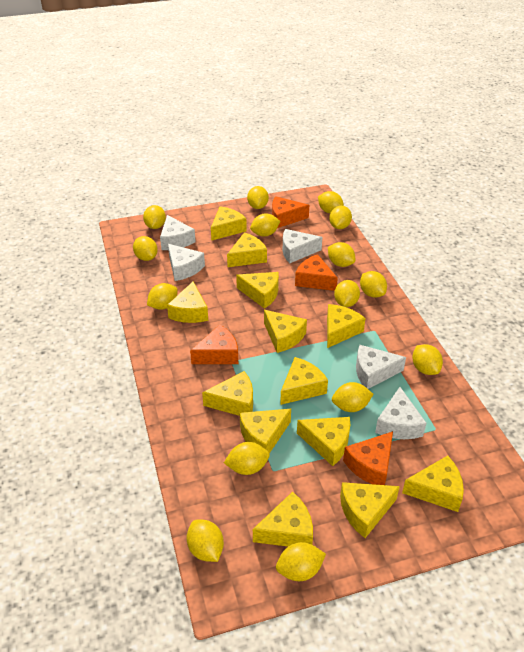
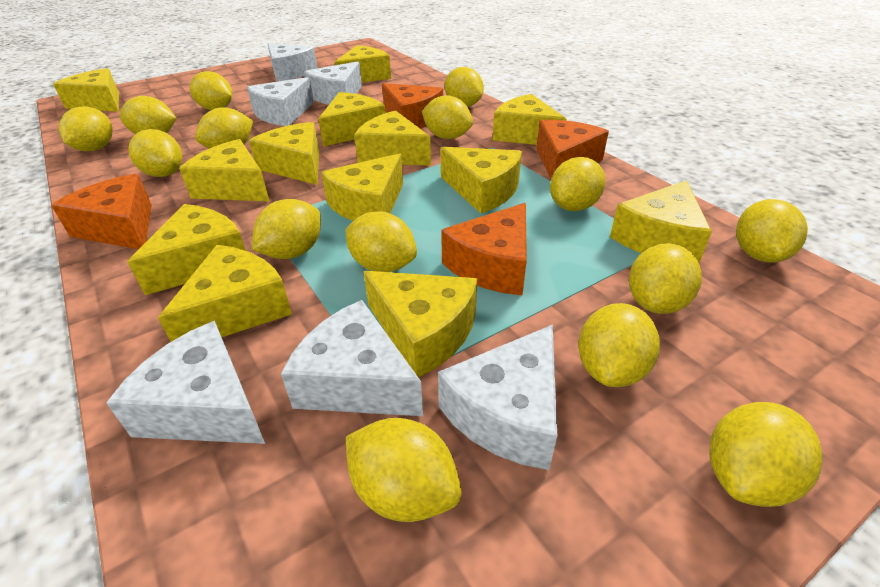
white cheese: [160,215,196,250] [168,244,205,281] [283,229,322,263] [356,345,406,389] [375,387,426,439] = 5 -> [106,321,265,444] [247,77,314,126] [268,43,317,82] [281,300,423,416] [304,61,362,105] [438,325,557,470] = 6

